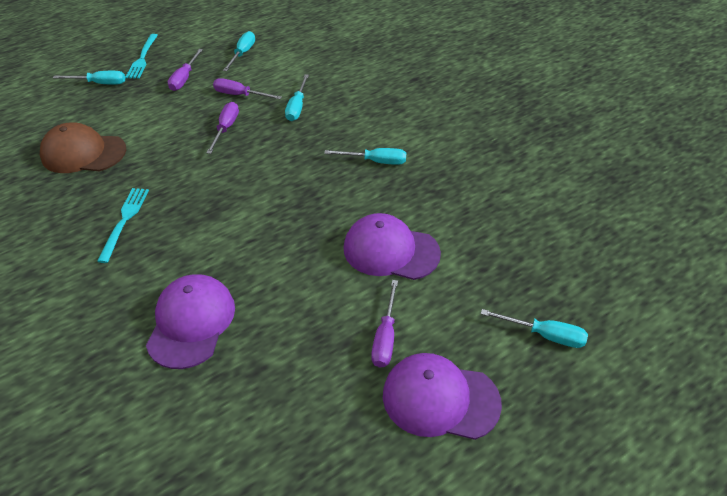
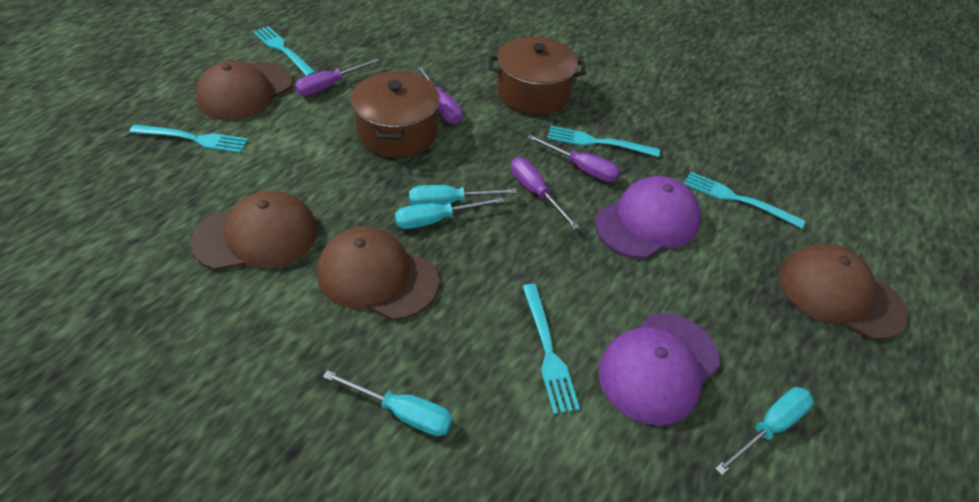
brown cap: [40,122,126,173] = 1 -> [191,190,317,270] [196,61,293,120] [317,226,439,320] [779,244,907,340] = 4
brown pot: none = 0 -> [351,71,440,158] [488,36,586,115] = 2
purple cap: [146,274,235,369] [343,213,441,280] [383,353,502,440] = 3 -> [595,176,701,259] [598,313,720,426] = 2
turquoise fork: [97,188,149,263] [126,34,158,79] = 2 -> [129,124,248,153] [253,26,316,76] [522,284,580,414] [547,126,660,157] [684,172,806,229] = 5
turquoise screwdriver: [53,71,126,85] [223,31,255,71] [285,74,309,121] [324,148,406,165] [481,309,588,348] = 5 -> [323,370,453,436] [395,197,504,229] [409,185,517,205] [715,387,814,475] = 4

